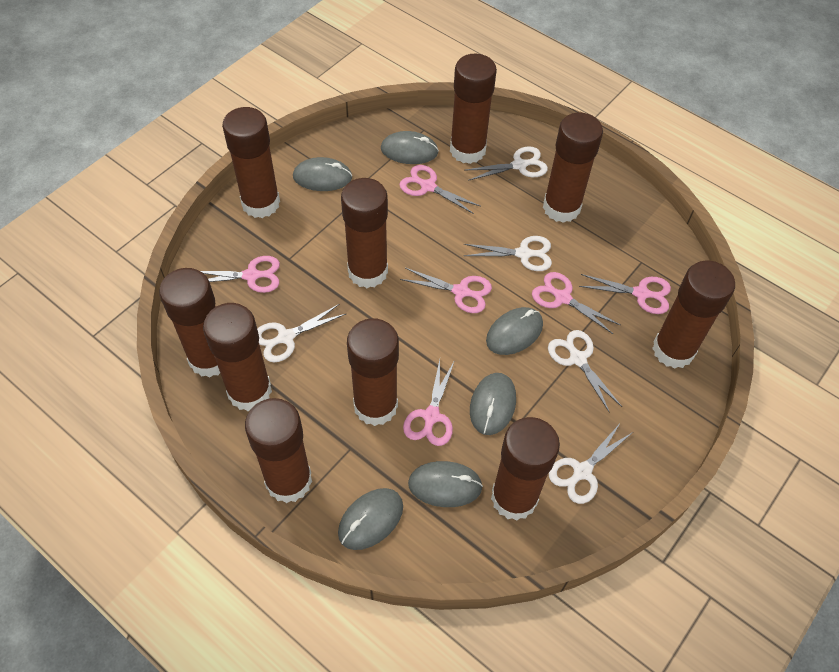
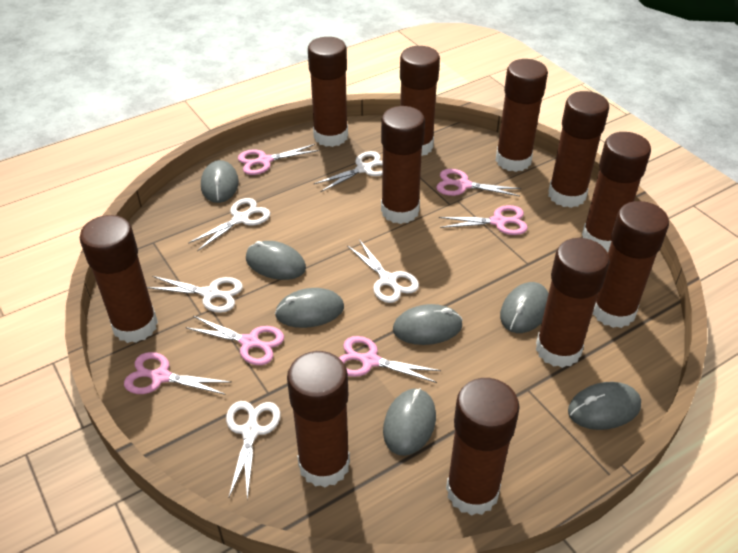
brown glue stick: [159,268,220,377] [203,303,272,411] [222,107,280,218] [245,398,312,503] [341,178,388,288] [347,318,399,426] [450,54,497,164] [491,417,560,521] [543,113,603,223] [652,261,735,369] = 10 -> [80,215,158,343] [287,351,350,488] [308,37,348,147] [381,106,425,224] [400,46,440,157] [446,378,520,516] [496,59,548,172] [536,238,610,368] [548,91,609,208] [582,132,651,253] [593,201,669,328] = 11
grey mouse: [293,157,352,191] [338,488,403,550] [381,131,439,164] [408,461,483,507] [470,373,516,435] [486,307,543,355] = 6 -> [201,160,239,203] [246,241,306,280] [275,288,344,328] [383,388,436,456] [393,304,463,345] [500,282,549,333] [568,382,641,430] = 7

